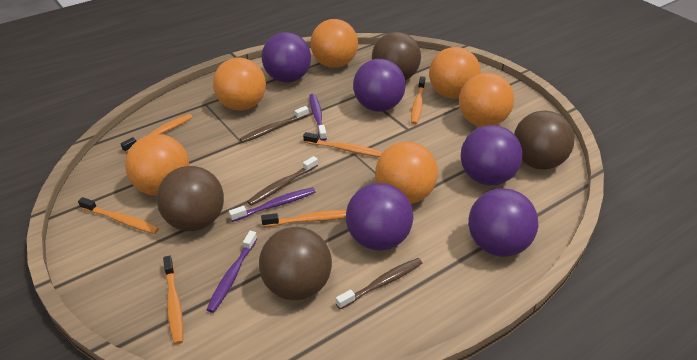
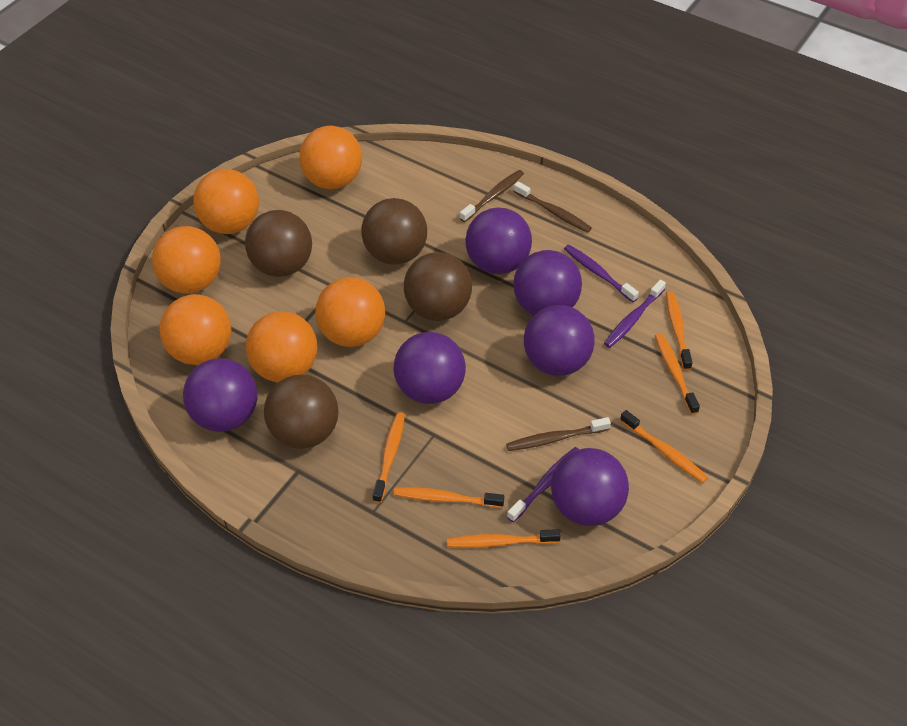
purple ball: [262,32,311,82] [346,183,413,251] [353,59,406,112] [461,125,523,185] [468,188,538,257] = 5 -> [183,358,258,432] [393,332,466,404] [465,207,532,274] [513,250,582,315] [524,305,595,376] [551,448,629,526] = 6

